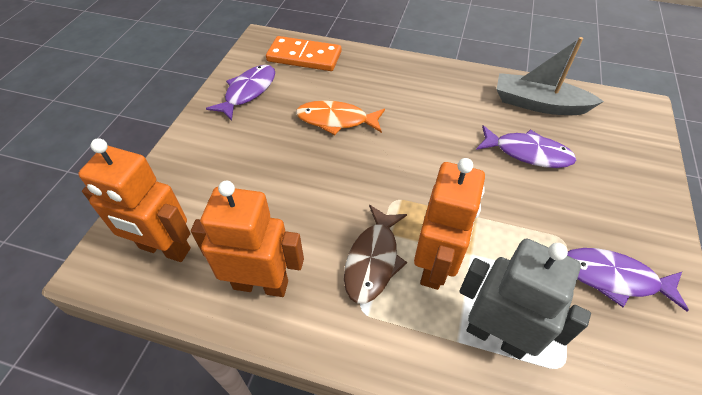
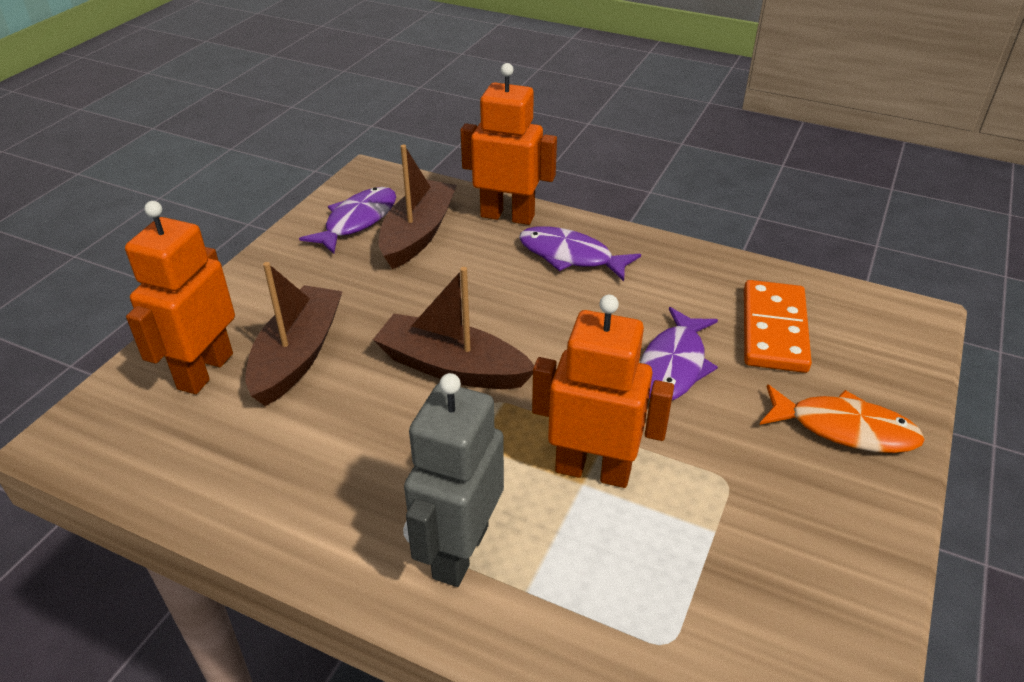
brown boat: none = 0 -> [246,262,343,406] [373,267,534,389] [379,145,457,269] = 3
brown fish: [344,205,407,304] = 1 -> none = 0
grey boat: [497,37,604,115] = 1 -> none = 0

